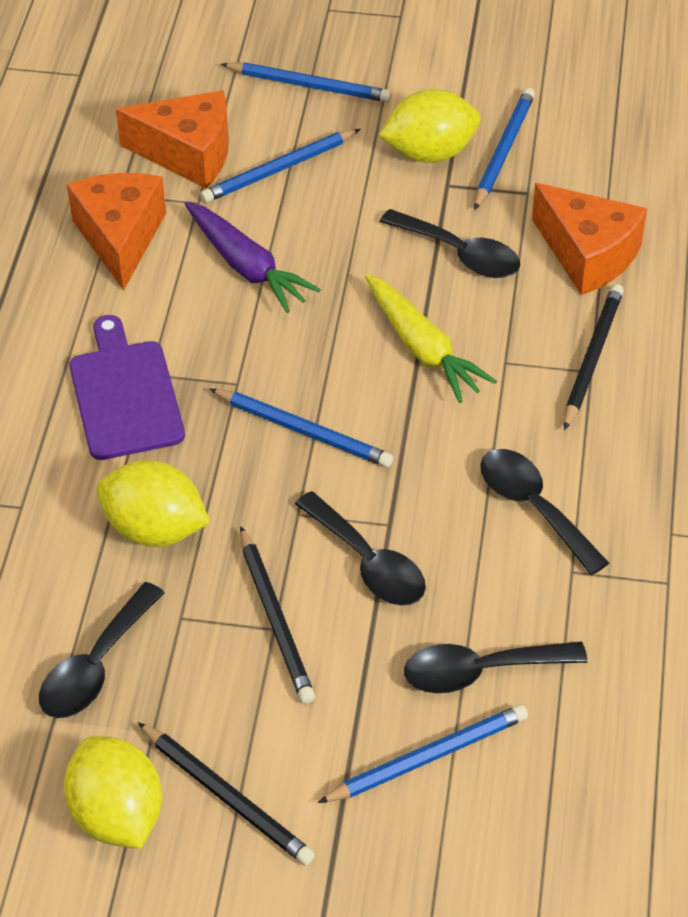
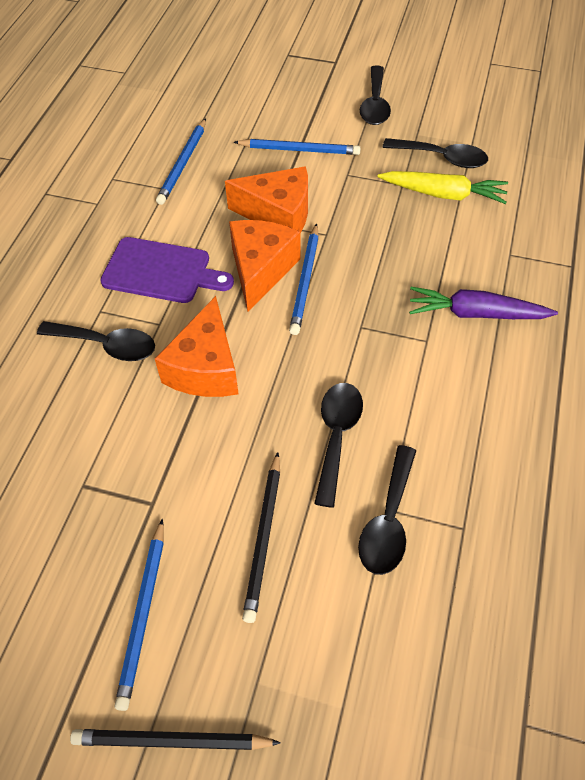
black pencil: [138,722,315,865] [240,526,315,704] [564,284,624,430] = 3 -> [70,729,281,750] [242,452,280,623] = 2
blue pencil: [200,129,361,203] [210,389,393,467] [221,63,392,102] [318,704,528,803] [474,88,535,210] = 5 -> [115,519,164,711] [156,118,206,205] [234,139,361,155] [289,223,319,335] = 4
yellow lemon: [64,736,162,849] [97,460,210,547] [378,89,481,163] = 3 -> none = 0

